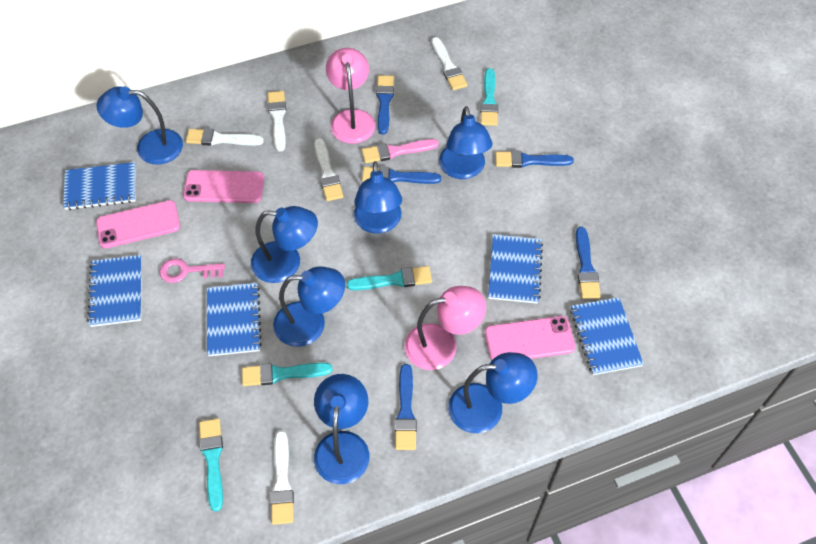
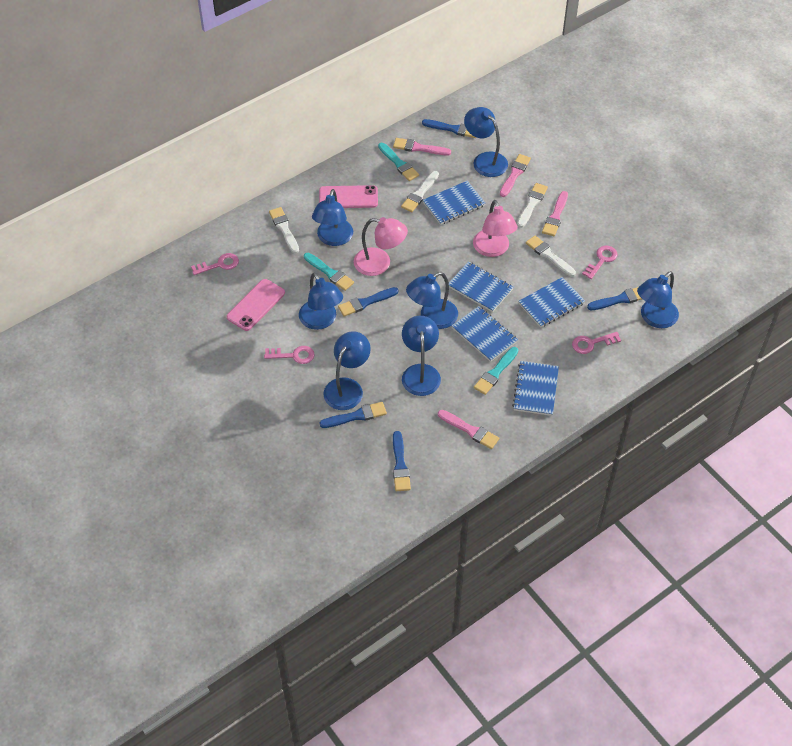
pink brush: [362,139,439,163] = 1 -> [393,138,451,156] [438,410,499,449] [500,154,531,197] [542,191,568,236] = 4
pink key: [160,258,225,283] = 1 -> [191,253,239,275] [264,346,315,364] [572,332,621,354] [582,246,618,279] = 4
pink phone: [96,200,180,249] [183,170,264,203] [485,316,575,361] = 3 -> [226,279,285,331] [319,185,378,208] = 2
turquoise brush: [199,418,223,512] [242,363,333,386] [347,266,432,290] [480,68,498,126] = 4 -> [304,253,354,291] [378,143,419,181] [474,347,518,395] = 3
white brush: [186,128,264,146] [268,91,286,152] [270,431,294,525] [314,138,343,201] [431,37,468,90] = 5 -> [269,207,299,254] [401,171,439,212] [517,183,548,228] [526,236,576,277] = 4

